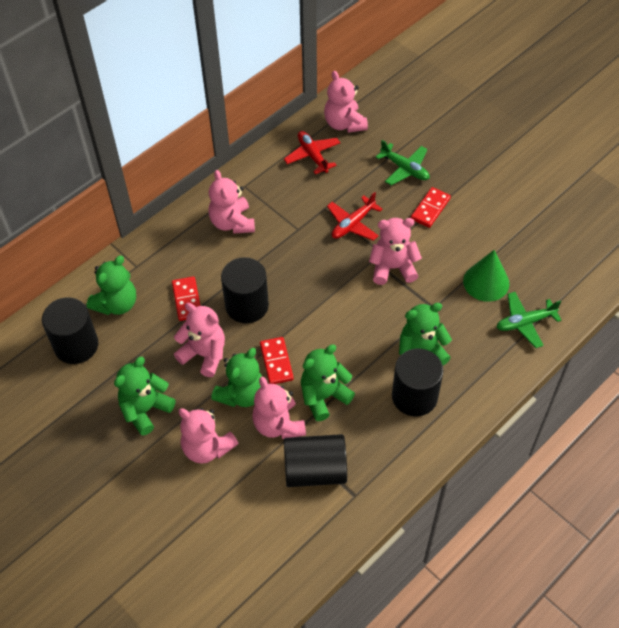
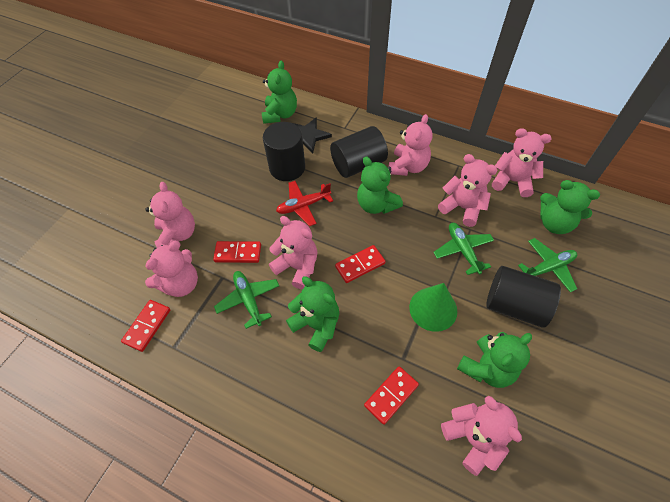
black cylinder: [42,297,98,364] [221,257,269,323] [284,434,347,487] [392,349,443,416] = 4 -> [263,122,305,181] [330,126,388,178] [486,266,561,328] = 3
black star: none = 0 -> [293,117,332,153] = 1
green plane: [376,140,429,185] [497,292,562,348] = 2 -> [214,271,279,329] [433,223,494,275] [518,238,577,292] = 3
pink teddy bear: [174,303,225,377] [178,408,239,464] [208,170,255,234] [252,377,306,439] [324,71,368,133] [369,218,422,285] = 6 -> [145,182,195,248] [145,241,198,297] [269,216,318,289] [389,114,432,176] [438,154,498,227] [441,396,522,476] [492,128,551,197] = 7
red domino: [172,276,200,321] [260,337,294,384] [411,187,451,228] = 3 -> [121,300,170,352] [213,241,261,263] [335,245,386,283] [364,366,419,425] = 4
red plane: [284,131,340,174] [327,192,382,241] = 2 -> [276,181,333,226] = 1

